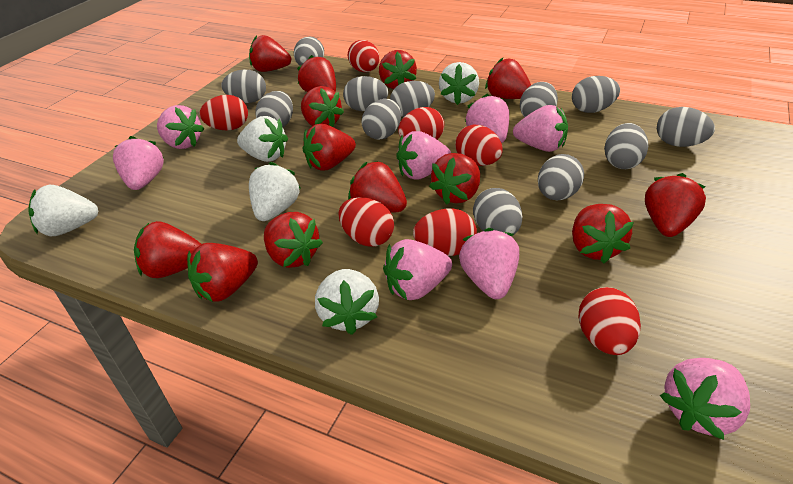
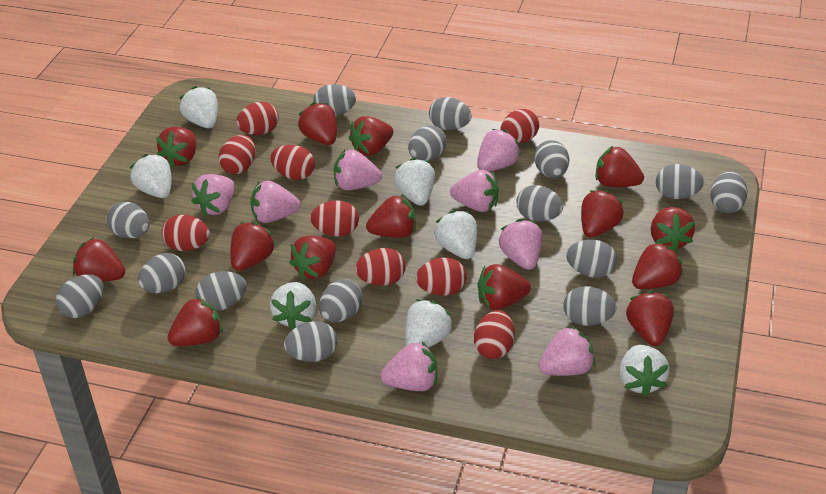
grey egg: [221,70,266,103] [255,91,293,128] [294,36,324,66] [343,76,388,111] [361,99,401,140] [390,81,435,117] [473,188,522,236] [520,82,558,117] [538,154,584,200] [572,76,620,113] [604,123,648,169] [657,107,715,147] = 12 -> [56,274,104,318] [106,201,149,239] [138,253,186,293] [195,271,247,311] [284,321,338,362] [313,84,356,116] [319,279,363,322] [408,125,447,161] [429,97,472,130] [516,185,563,221] [534,140,569,178] [564,286,617,326] [566,240,617,278] [656,164,704,199] [710,171,748,213] = 15
red egg: [200,95,248,130] [339,197,394,246] [348,40,380,72] [398,107,444,140] [413,208,477,256] [455,125,503,166] [579,287,641,355] = 7 -> [162,215,210,251] [219,135,255,174] [236,102,279,135] [270,145,315,180] [310,200,359,237] [355,248,406,286] [416,257,467,296] [474,310,515,359] [500,109,539,144] = 9
red strawberry: [134,221,201,278] [187,243,258,302] [249,35,291,72] [264,212,323,268] [297,55,336,92] [301,86,344,127] [303,124,356,171] [348,161,407,213] [379,50,417,89] [429,153,480,205] [485,58,531,99] [572,204,634,263] [645,173,706,237] = 13 -> [73,237,125,282] [156,127,196,168] [167,297,223,346] [230,222,276,271] [289,236,336,279] [298,102,337,145] [349,116,394,156] [366,195,416,238] [478,264,531,310] [581,190,624,237] [596,146,644,187] [626,291,674,346] [632,242,683,289] [651,207,695,251] = 14
white strawberry: [28,185,98,236] [237,116,288,162] [249,162,301,221] [315,269,379,335] [439,62,479,105] = 5 -> [130,154,171,198] [180,86,218,128] [270,282,317,330] [394,158,435,206] [405,299,454,348] [434,210,477,259] [619,345,670,397] = 7

